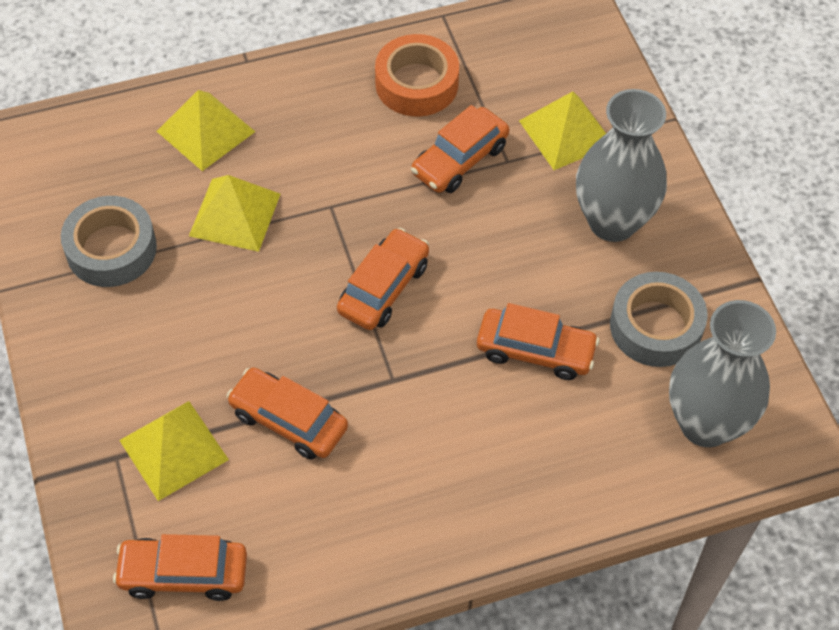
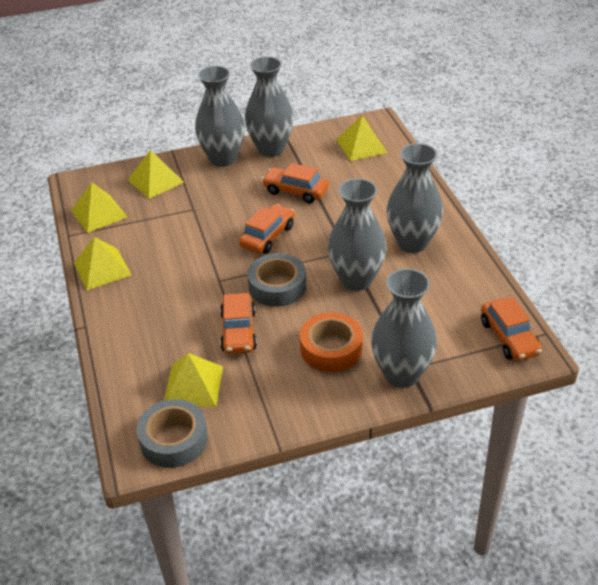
grey vase: [576,89,667,242] [669,300,776,447] = 2 -> [195,66,245,167] [245,56,294,157] [328,178,387,291] [371,268,437,388] [387,143,443,253] = 5
orange car: [113,534,247,601] [226,368,348,460] [337,228,429,330] [411,105,509,193] [477,303,599,380] = 5 -> [220,293,257,354] [239,204,294,254] [262,163,329,203] [481,297,542,361] = 4
yellow pyramid: [119,401,229,501] [157,90,255,171] [189,175,280,252] [519,91,606,170] = 4 -> [71,182,127,233] [74,237,131,290] [128,150,185,199] [164,353,223,407] [336,115,388,161] = 5

